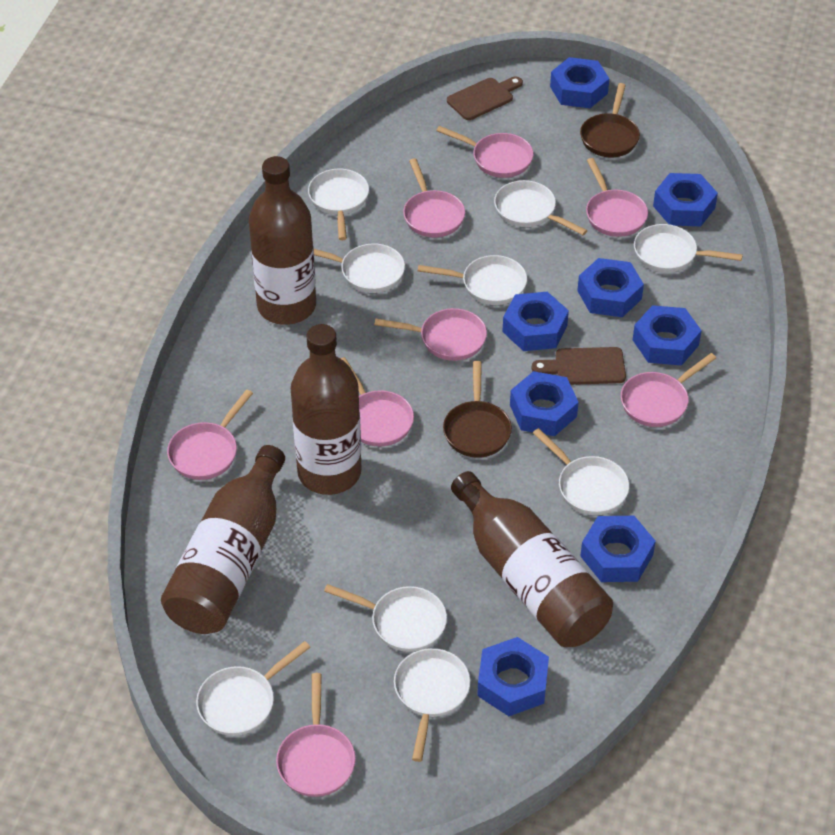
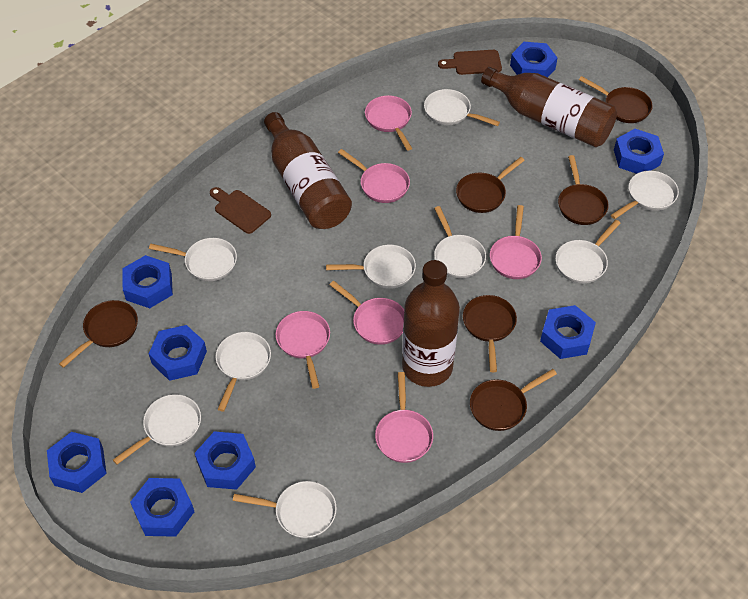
brown bottle: [161,445,285,634] [249,156,316,325] [291,324,361,495] [451,471,613,647] = 4 -> [264,112,352,229] [402,260,460,387] [481,67,617,147] = 3
brown pan: [443,361,512,458] [580,83,640,157] = 2 -> [59,300,138,368] [456,157,525,213] [463,295,517,372] [470,369,557,431] [558,155,609,225] [579,76,653,123] = 6
pink pan: [167,389,253,480] [276,673,356,797] [340,357,414,447] [374,308,487,361] [403,158,465,238] [436,126,533,178] [586,158,648,237] [621,353,716,427] = 8 -> [276,311,330,389] [330,281,404,345] [338,149,410,203] [365,95,412,151] [375,372,433,463] [490,205,542,279] = 6

